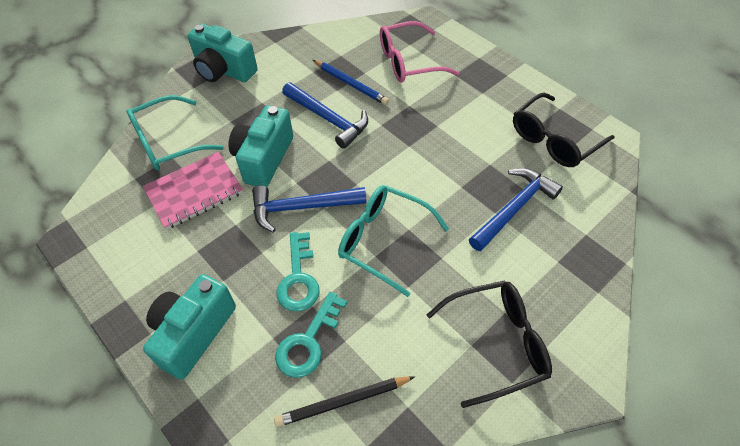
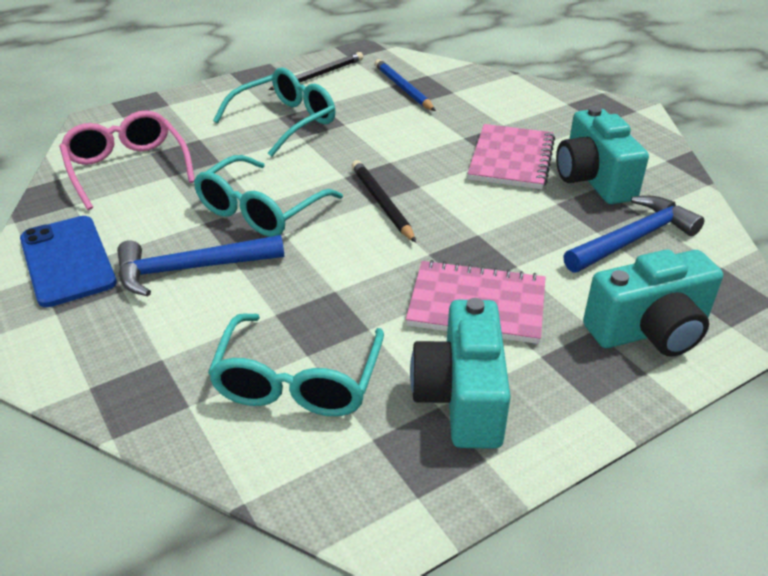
black glasses: [427,281,552,408] [513,93,615,167] = 2 -> none = 0
black pencil: [274,376,415,427] = 1 -> [268,52,363,90] [352,160,416,243] = 2
blue hammer: [252,185,367,233] [282,82,368,149] [469,168,563,251] = 3 -> [117,235,284,296] [563,196,704,273] = 2
blue phone: none = 0 -> [20,216,117,307] = 1
pink notebook: [143,152,243,230] = 1 -> [406,260,546,344] [468,124,555,189] = 2
turquoise glasses: [126,95,224,170] [338,185,449,297] = 2 -> [194,155,343,237] [208,313,384,417] [213,68,335,157] = 3
turquoise key: [275,292,347,378] [276,232,320,311] = 2 -> none = 0

